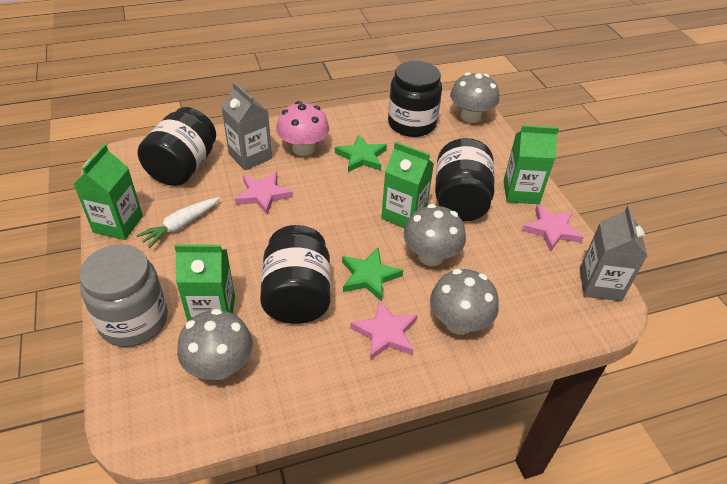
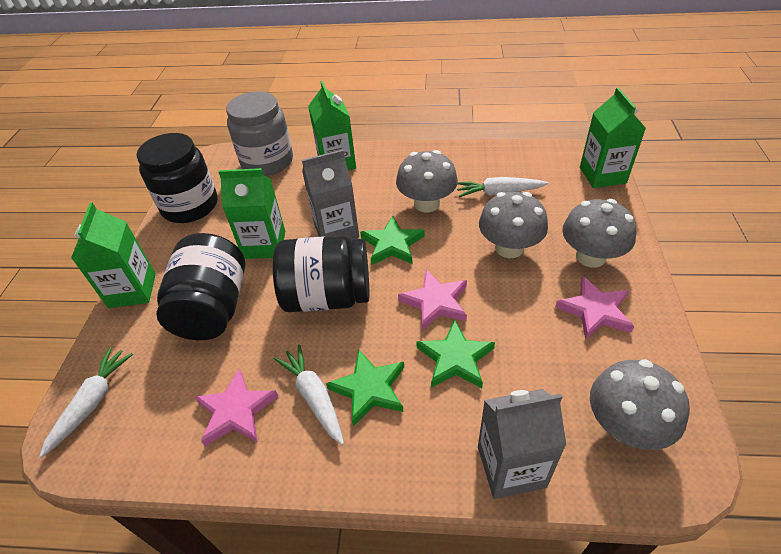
black jar: [137,107,216,186] [260,225,331,324] [388,61,442,137] [435,138,495,221] = 4 -> [137,133,218,223] [156,233,245,340] [273,236,369,312] = 3
green star: [335,135,387,172] [342,248,403,301] = 2 -> [326,349,404,427] [360,216,425,265] [416,320,495,388] = 3
pink mushroom: [276,101,329,156] = 1 -> none = 0
white carrot: [136,197,220,248] = 1 -> [39,347,133,458] [274,344,344,445] [457,177,548,197] = 3

